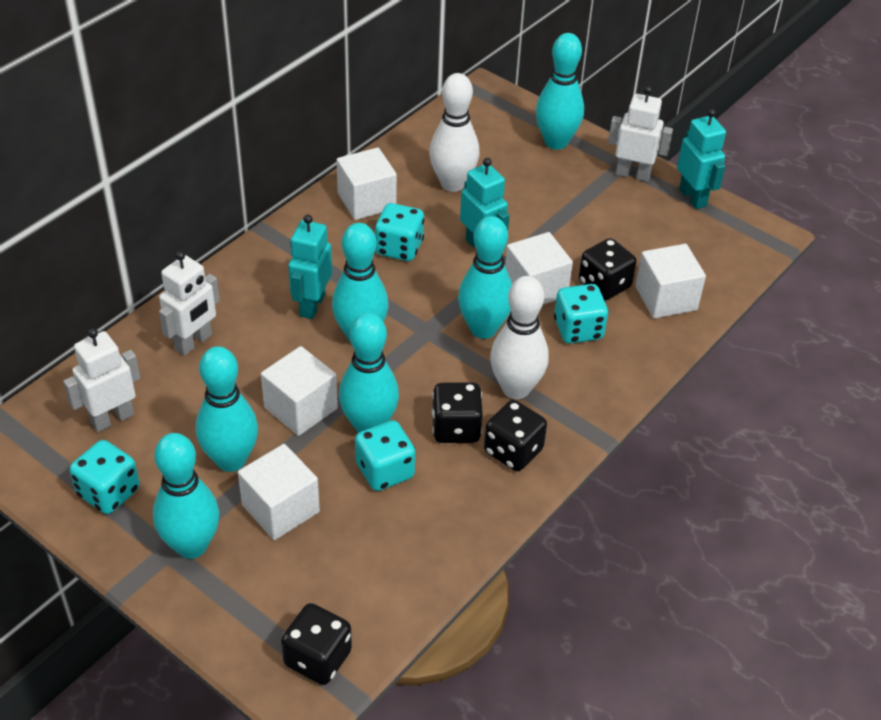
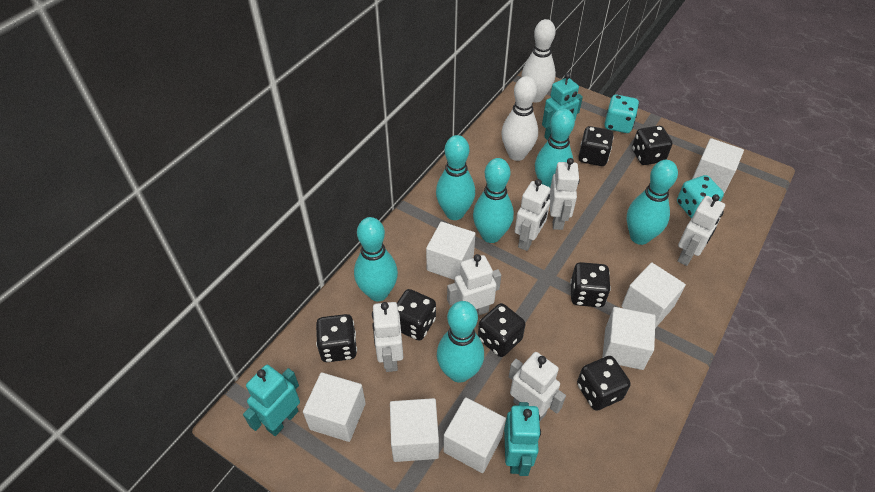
black dice: [281,603,352,685] [432,382,483,443] [484,400,547,471] [579,238,637,300] = 4 -> [316,314,357,362] [397,289,436,341] [478,303,526,357] [570,262,611,307] [577,356,630,411] [578,126,614,166] [632,126,672,165] = 7
turquoise dice: [70,440,140,514] [355,420,415,491] [375,203,425,261] [554,284,608,344] = 4 -> [604,95,639,133] [677,175,724,218] = 2
white cube: [238,444,320,540] [261,346,338,436] [337,147,397,220] [505,232,573,304] [635,244,706,319] = 5 -> [303,372,366,442] [390,398,439,462] [426,222,475,280] [443,397,506,473] [602,307,656,370] [621,262,686,328] [692,138,744,193] = 7
white robot: [63,328,140,432] [159,251,220,356] [608,86,673,182] = 3 -> [372,302,403,372] [447,254,501,315] [509,352,566,421] [515,179,550,251] [549,158,580,230] [677,194,725,266] = 6

